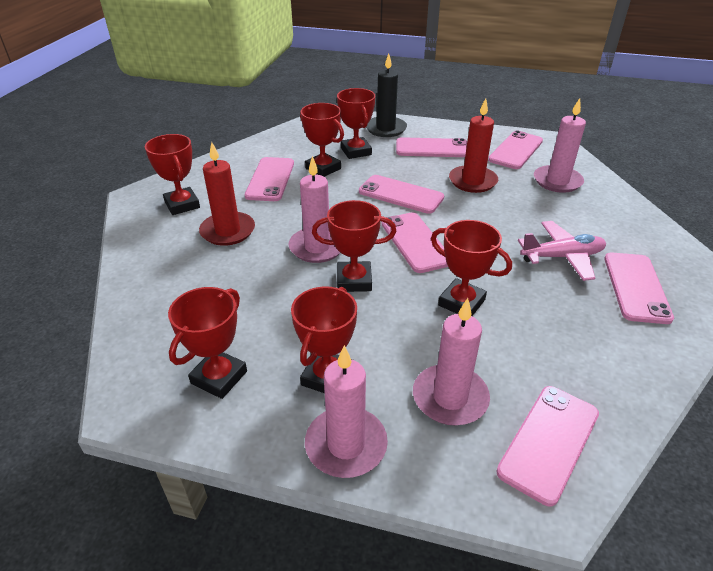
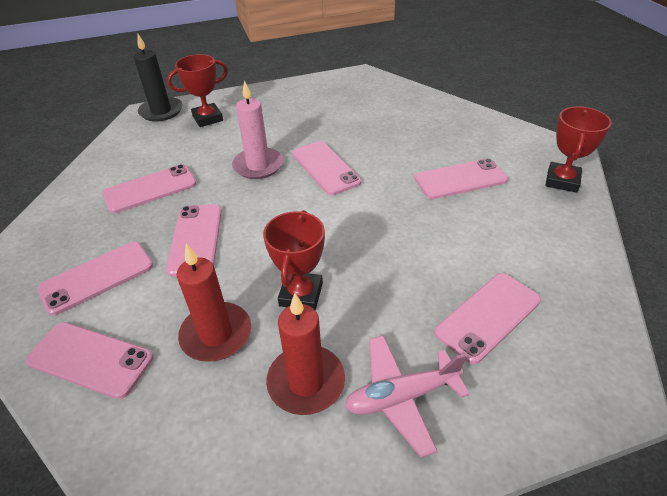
pink candle: [289,156,340,263] [305,345,388,478] [413,298,490,426] [534,98,586,193] = 4 -> [232,80,283,179] = 1
red trophy: [145,134,200,215] [168,287,247,399] [291,286,357,393] [300,103,344,177] [312,200,396,292] [337,88,375,159] [431,220,512,316] = 7 -> [167,54,228,127] [263,210,325,310] [545,107,612,193] = 3

